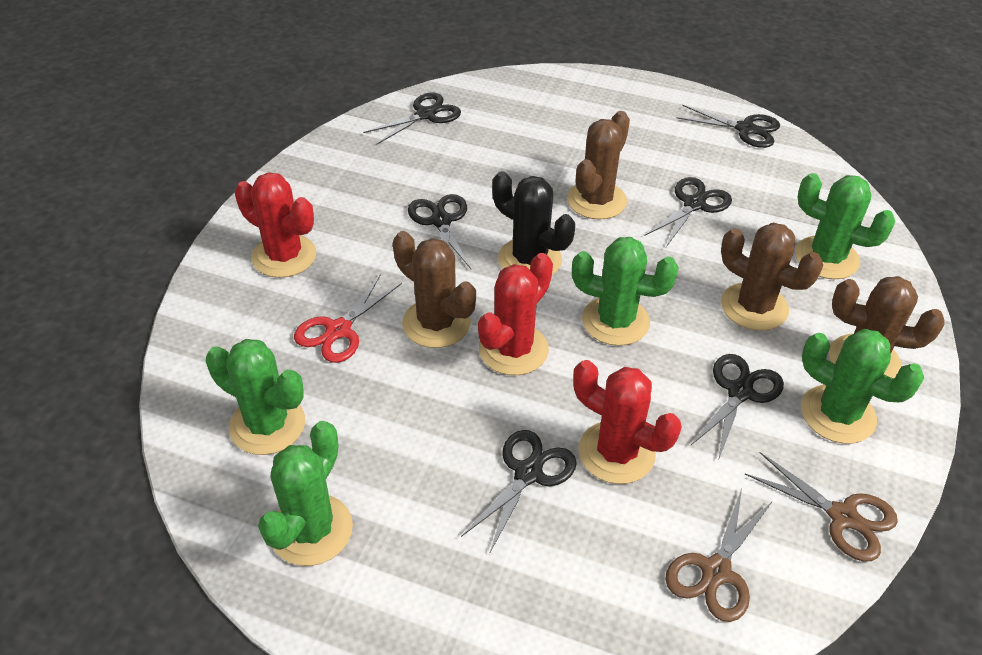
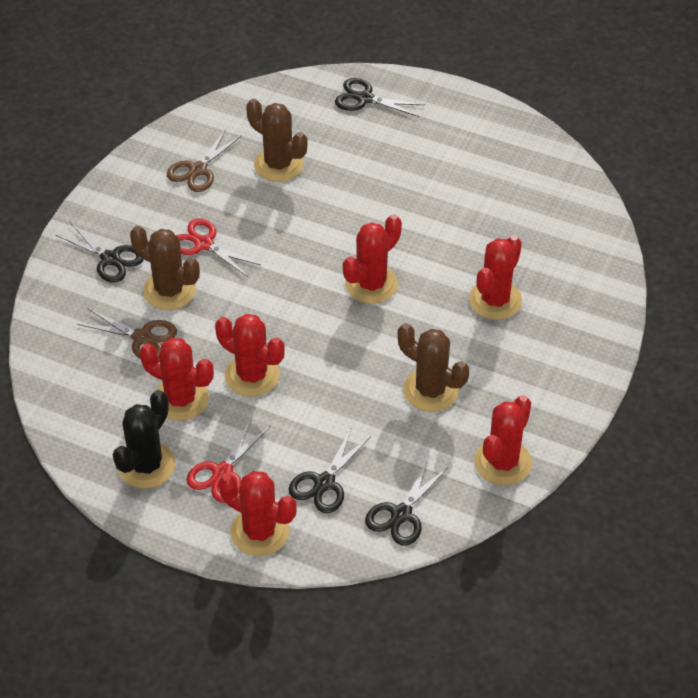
black scissors: [363,93,461,145] [408,194,471,269] [461,430,577,554] [644,177,732,247] [677,105,780,148] [690,354,784,458] = 6 -> [56,222,144,283] [289,427,371,513] [335,78,425,117] [365,457,449,546] = 4
brown cactus: [393,231,476,348] [567,111,630,220] [721,223,823,331] [829,276,945,379] = 4 -> [130,226,200,310] [246,99,308,182] [398,323,469,412] = 3
green cactus: [206,339,305,455] [258,421,353,566] [572,237,679,346] [795,173,896,279] [801,329,924,444] = 5 -> none = 0
red cactus: [235,172,316,278] [478,253,553,375] [573,360,682,484] = 3 -> [140,338,214,421] [215,314,285,397] [219,471,297,556] [343,214,402,304] [469,235,522,320] [474,395,532,486] = 6
red scissors: [294,274,402,363] = 1 -> [176,218,261,277] [187,417,271,503] = 2

